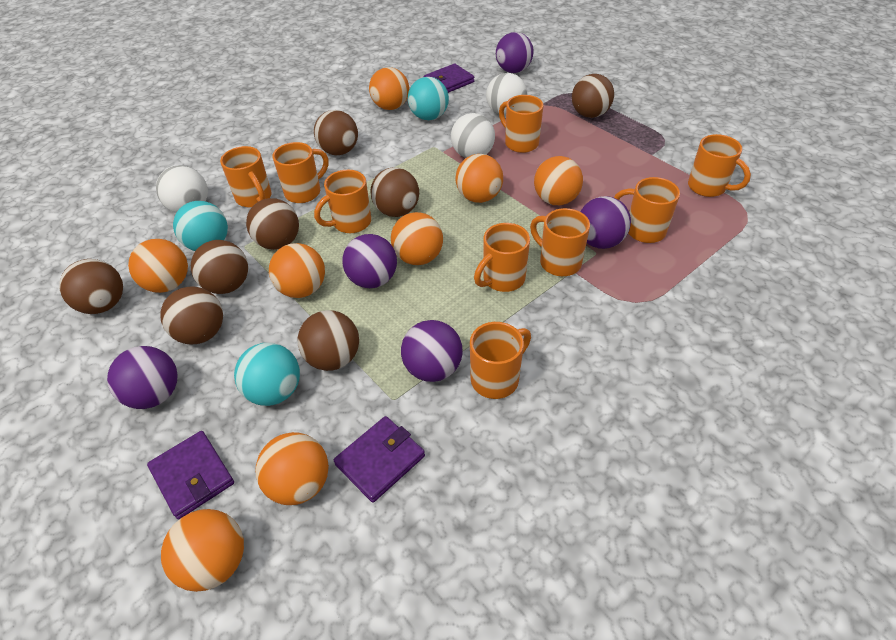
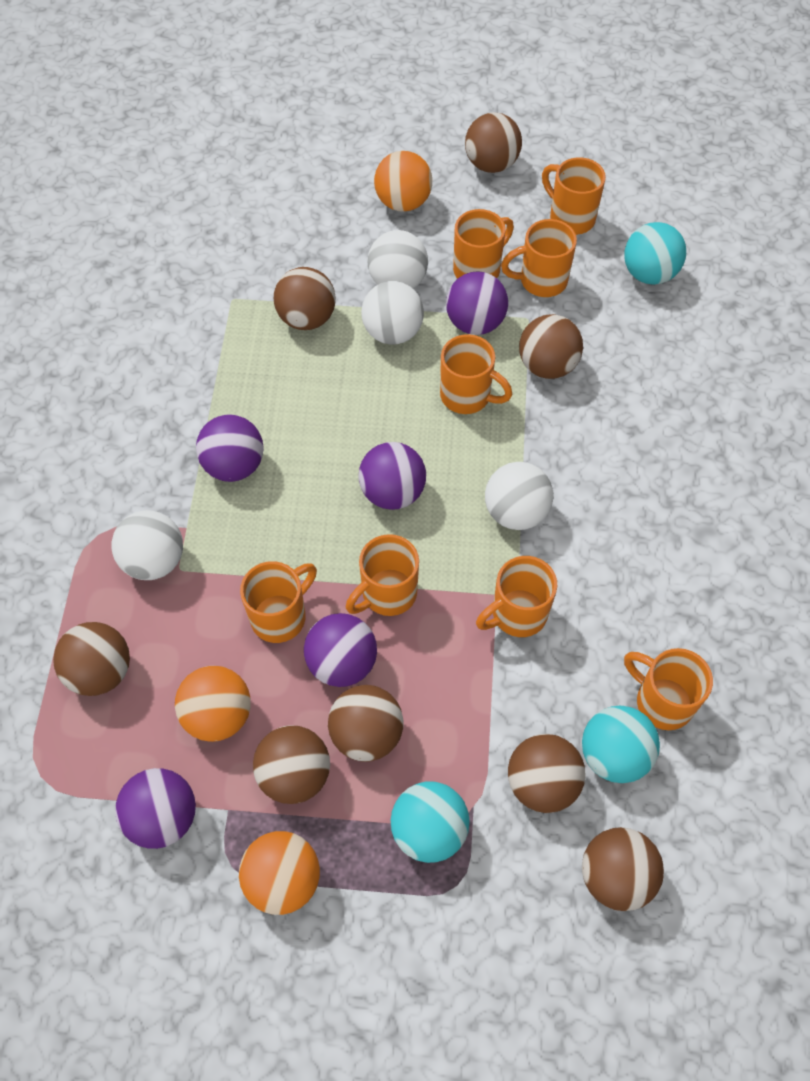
orange ball: [128,239,188,293] [161,509,244,592] [256,432,329,505] [269,243,325,298] [369,67,409,110] [391,212,443,265] [456,154,503,203] [534,156,583,205] = 8 -> [175,666,251,742] [239,831,320,915] [374,151,432,212] = 3
orange mug: [220,146,272,208] [273,142,328,203] [314,170,371,233] [470,322,531,399] [474,223,530,292] [499,95,543,153] [530,208,590,276] [614,177,680,243] [688,134,751,197] = 9 -> [240,561,317,643] [346,534,419,616] [440,334,513,414] [453,209,514,279] [476,556,557,637] [501,219,577,297] [542,157,606,235] [624,648,713,730] = 8
purple wallet: [147,431,234,519] [334,416,425,503] [424,64,474,93] = 3 -> none = 0
white ball: [156,165,208,213] [451,113,495,158] [486,73,527,116] = 3 -> [111,510,183,580] [361,281,424,345] [368,230,428,288] [485,462,553,530] = 4

